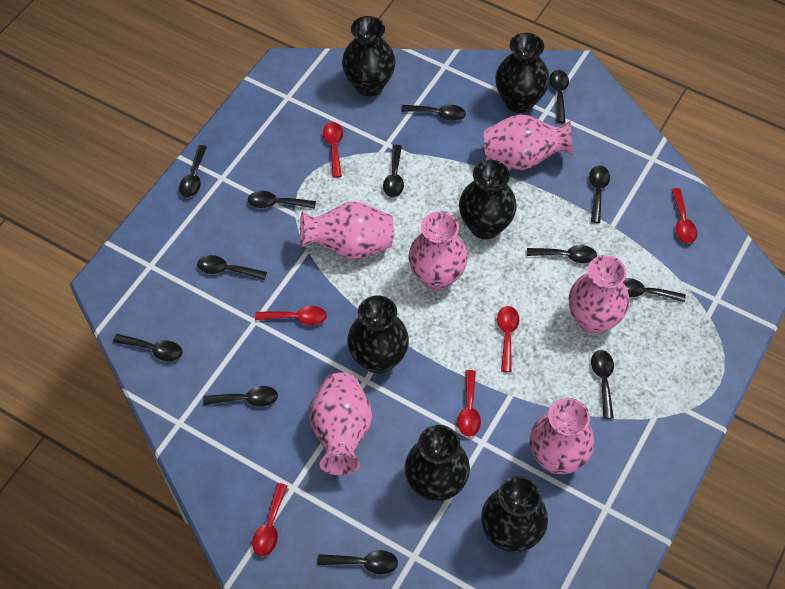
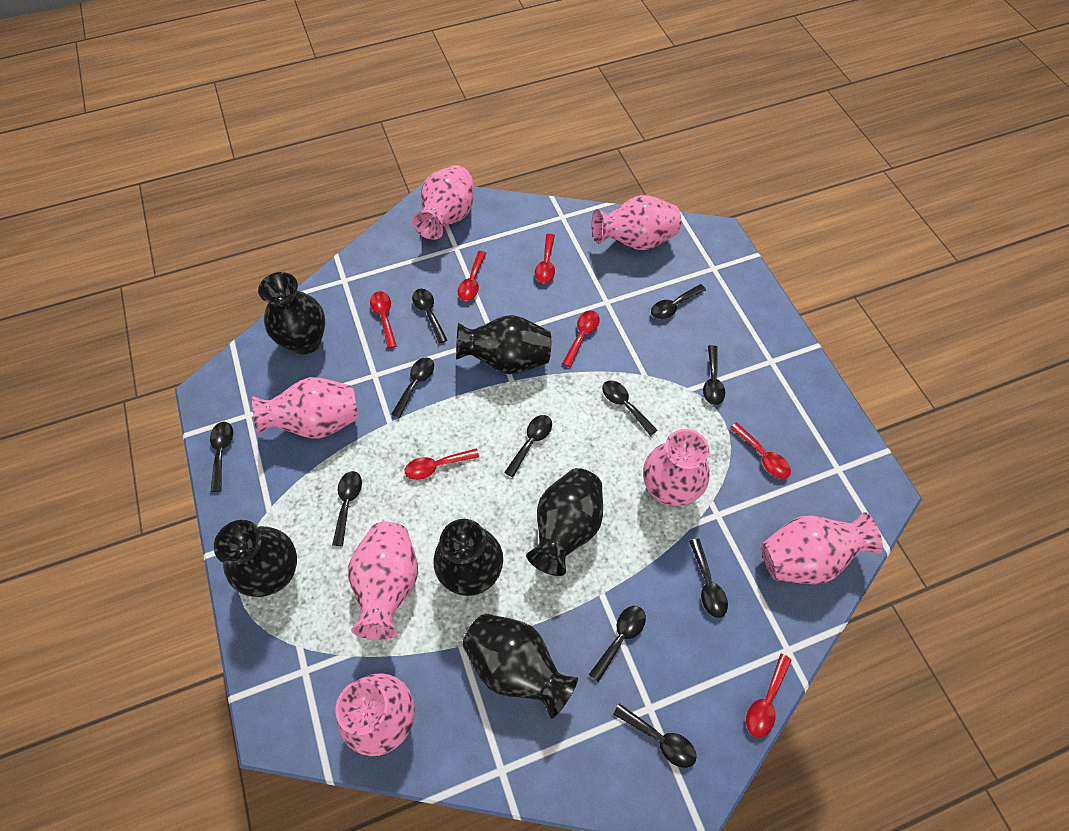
black spoon: [113,334,182,361] [179,145,207,197] [197,255,267,280] [203,386,278,407] [248,191,316,209] [318,550,398,574] [383,145,404,197] [401,105,466,121] [527,245,597,263] [549,70,569,123] [589,166,610,223] [591,350,614,419] [623,278,686,302] = 13 -> [210,422,233,492] [332,471,362,546] [391,357,434,418] [412,289,447,344] [504,415,552,478] [589,606,646,682] [602,381,658,436] [613,704,697,768] [651,284,706,319] [689,539,728,618] [703,345,725,405] = 11
pink vase: [300,201,394,260] [309,372,372,475] [409,211,468,291] [484,114,573,170] [530,398,594,474] [569,255,629,334] = 6 -> [252,377,358,439] [335,673,415,756] [348,522,418,640] [412,165,473,240] [592,195,681,250] [643,429,709,507] [761,512,883,584] = 7
red spoon: [252,483,287,556] [255,306,327,325] [323,122,343,178] [458,370,481,437] [497,306,519,372] [671,188,697,243] = 6 -> [370,291,397,349] [405,448,479,480] [458,251,487,301] [535,234,555,283] [562,311,600,367] [730,422,791,479] [746,654,791,737] = 7

